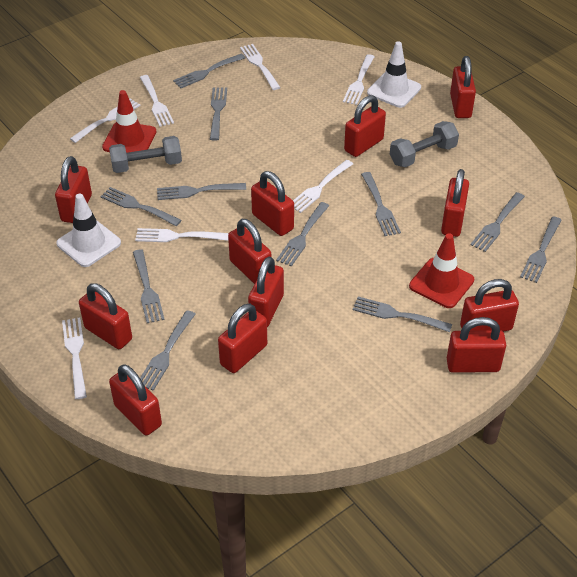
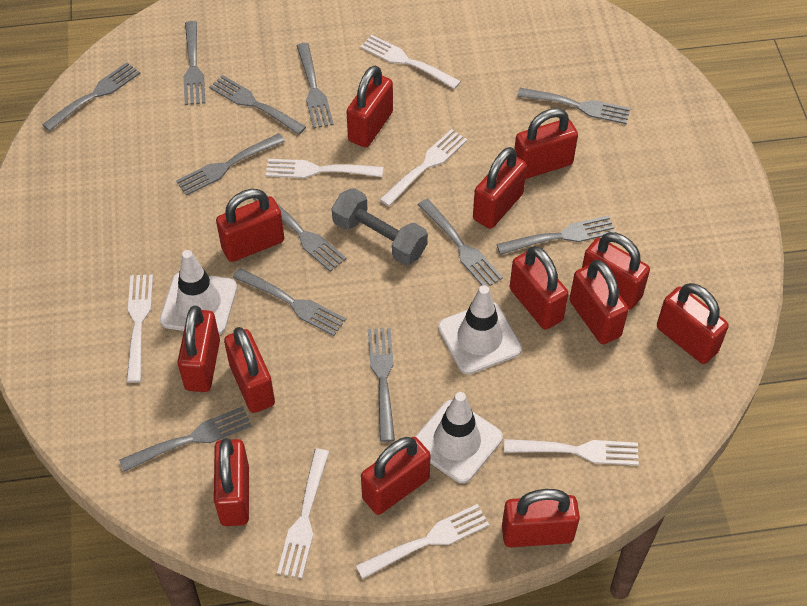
grey dumbbell: [109,136,182,173] [390,121,459,167] = 2 -> [332,188,428,265] = 1
grey fork: [100,187,181,226] [133,249,165,323] [140,310,196,391] [157,183,246,200] [173,54,245,88] [210,87,227,141] [276,202,329,267] [353,296,452,332] [361,172,401,236] [470,192,525,252] [520,216,562,283] = 11 -> [42,62,140,131] [119,406,252,472] [176,133,285,196] [183,21,205,105] [209,75,306,135] [233,268,346,336] [253,195,347,272] [297,43,334,129] [368,328,395,442] [418,199,503,286] [497,215,616,255] [517,88,631,124] = 12
red padlock: [55,156,92,223] [79,283,132,349] [109,364,162,436] [218,304,267,373] [228,219,271,284] [248,257,284,327] [251,171,294,236] [344,95,386,157] [441,169,469,237] [447,317,506,373] [450,56,476,118] [460,279,519,332] = 12 -> [178,306,220,392] [214,438,249,526] [216,189,284,262] [224,327,275,413] [346,65,393,148] [361,437,431,515] [473,147,527,229] [502,489,580,547] [510,246,569,330] [515,108,578,179] [570,260,629,344] [582,232,650,310] [657,283,729,364] = 13
red traffic cone: [102,90,157,153] [409,233,474,308] = 2 -> none = 0
white traffic cone: [56,194,121,267] [367,41,421,108] = 2 -> [160,250,237,335] [415,392,503,483] [438,285,522,374] = 3

